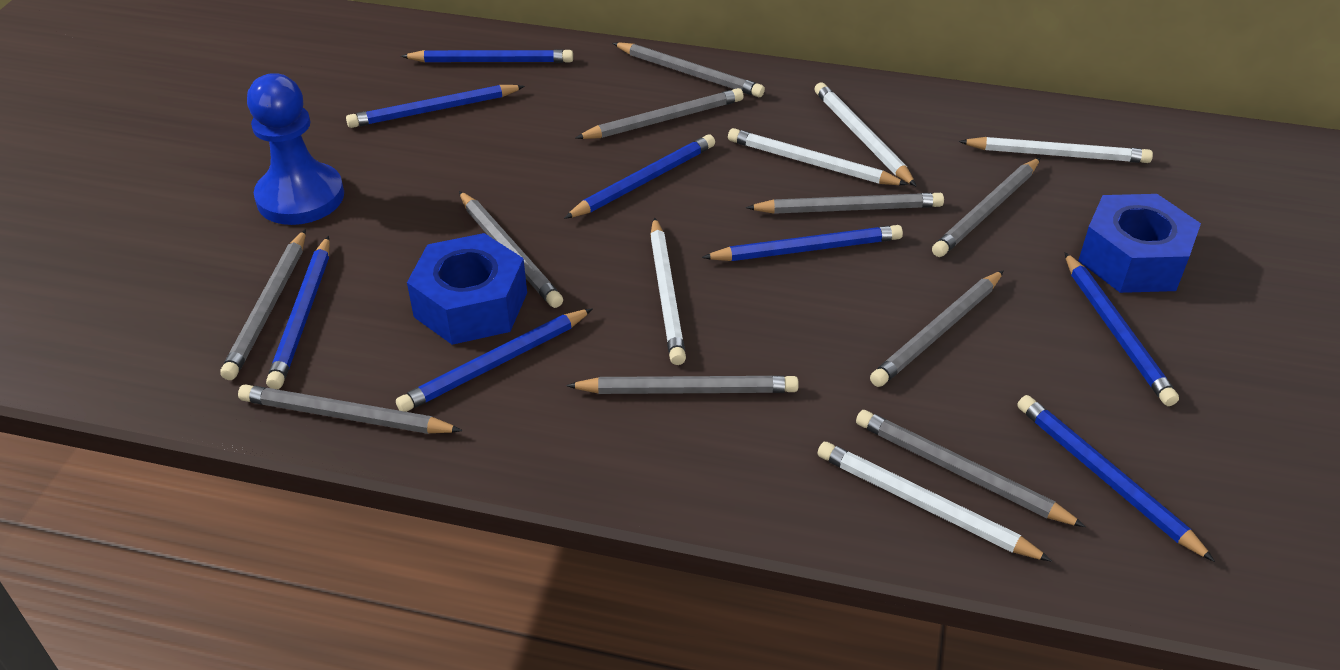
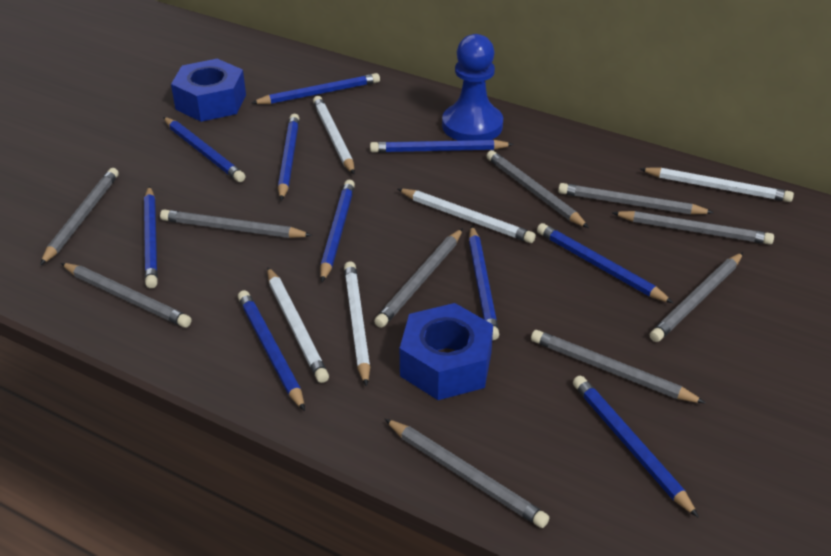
blue pencil: [266,236,330,389] [346,85,525,128] [396,308,593,412] [401,49,573,63] [564,134,715,219] [702,225,903,261] [1017,395,1215,562] [1065,253,1179,406] = 8 -> [144,186,158,288] [163,117,245,182] [238,290,305,411] [252,73,380,104] [278,114,299,201] [320,180,355,282] [370,140,514,153] [469,226,499,340] [537,223,673,303] [573,375,699,518] = 10

